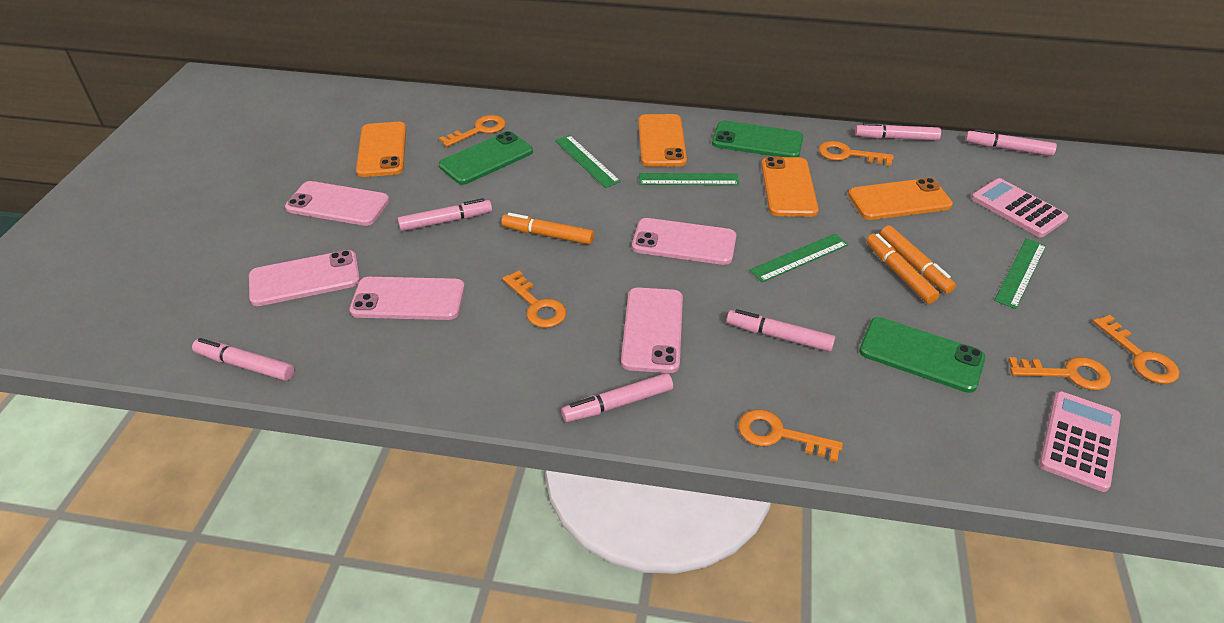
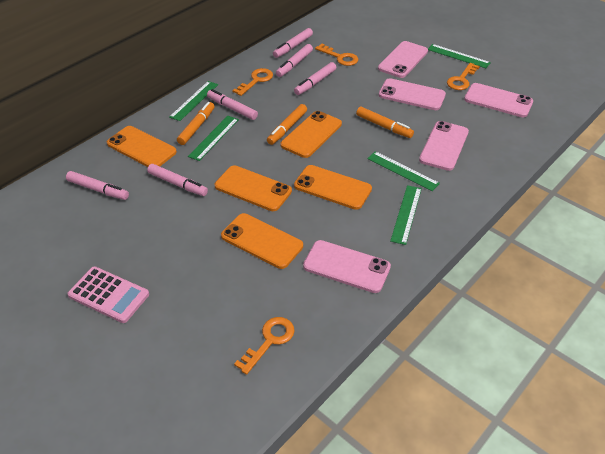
green phone: [439,131,533,185] [712,121,803,157] [859,317,985,393] = 3 -> none = 0
green ruler: [555,135,621,188] [639,173,739,185] [749,234,848,282] [994,238,1046,309] = 4 -> [169,81,218,121] [188,116,239,161] [367,151,440,191] [390,185,422,245] [428,44,491,68] = 5
orange key: [439,115,506,147] [502,271,566,328] [738,409,843,462] [819,141,894,166] [1008,357,1111,390] [1093,315,1180,384] = 6 -> [232,68,273,96] [234,317,295,375] [315,44,358,66] [447,63,480,90] = 4
orange phone: [356,122,406,177] [638,114,687,167] [761,156,819,217] [848,178,953,220] = 4 -> [107,126,177,167] [215,165,292,211] [221,213,303,269] [281,111,342,158] [294,165,372,210] = 5
pink calculator: [971,178,1068,237] [1039,391,1121,492] = 2 -> [67,266,149,323] = 1

